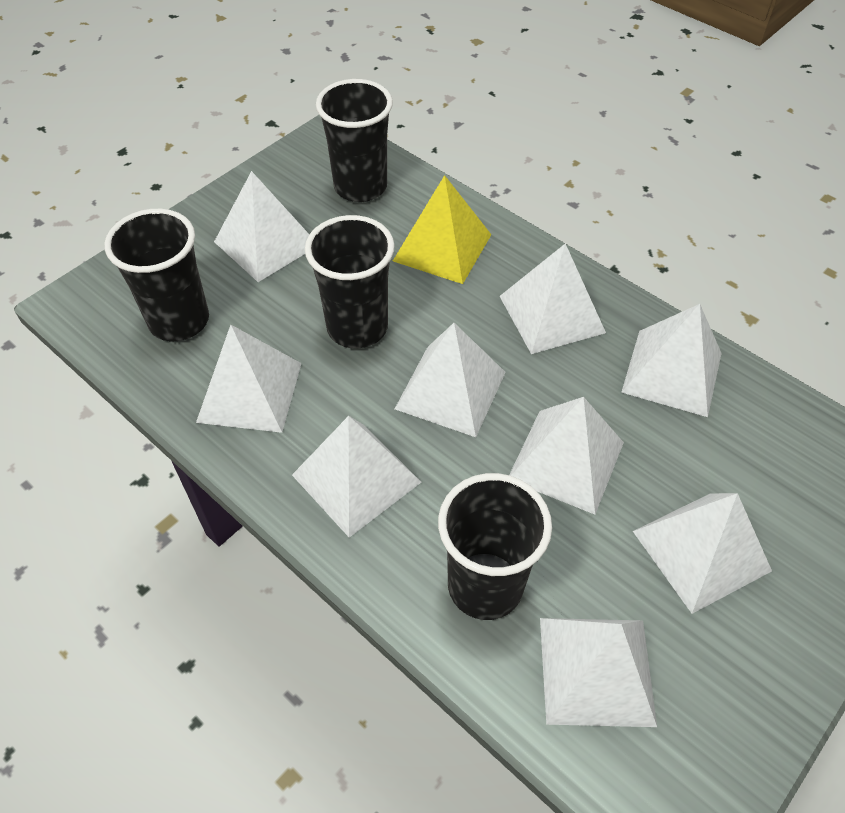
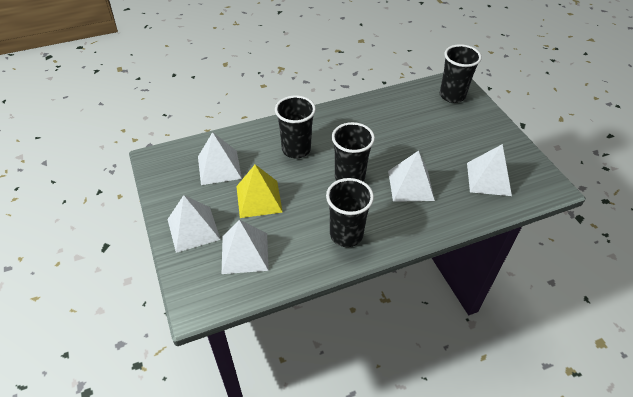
white pyramid: [196,325,302,433] [214,171,309,282] [292,416,421,537] [395,323,506,437] [500,243,606,354] [509,397,624,514] [540,618,657,727] [621,304,722,417] [633,493,772,614] = 9 -> [168,195,221,253] [198,132,242,185] [222,220,269,274] [388,151,435,202] [467,144,512,196] = 5

